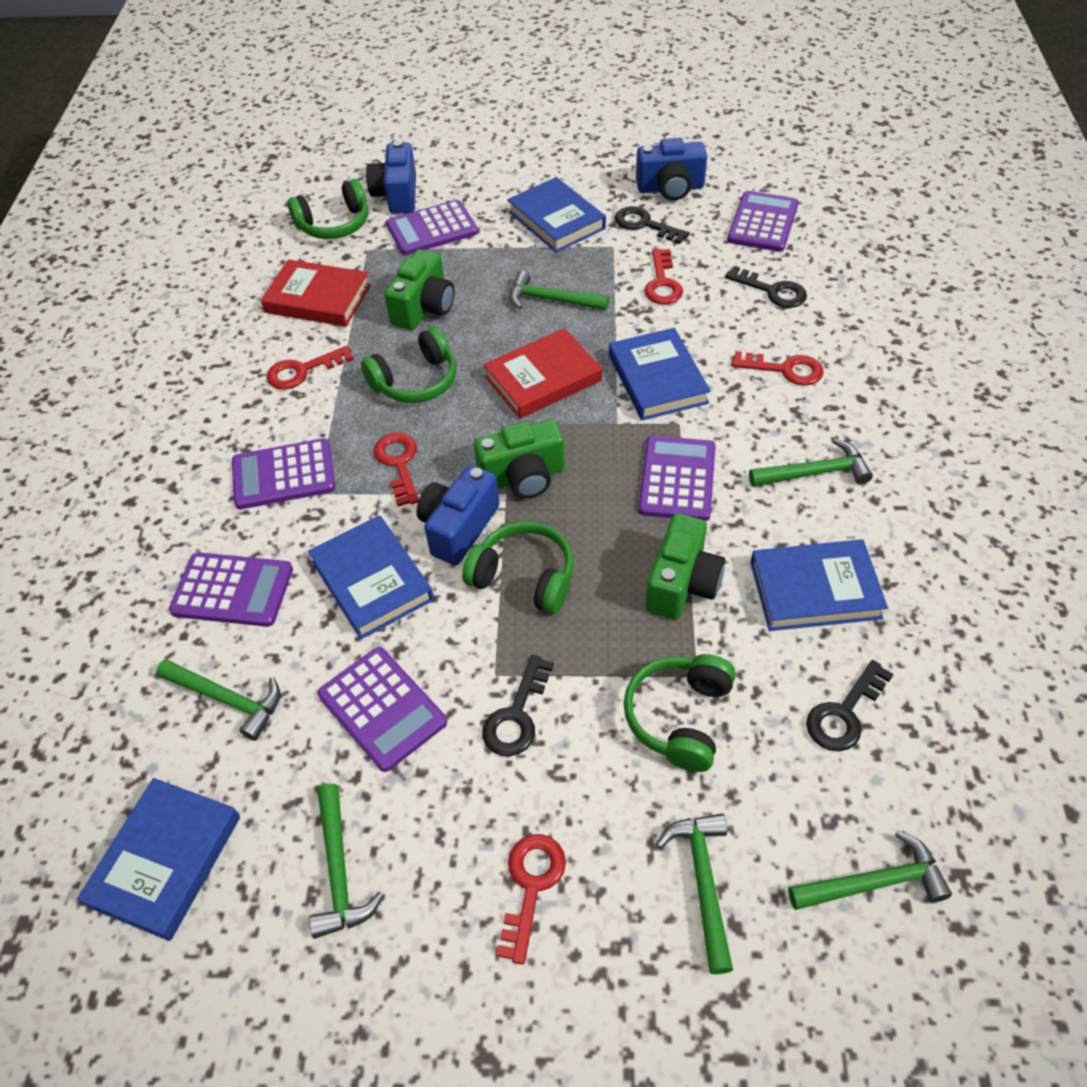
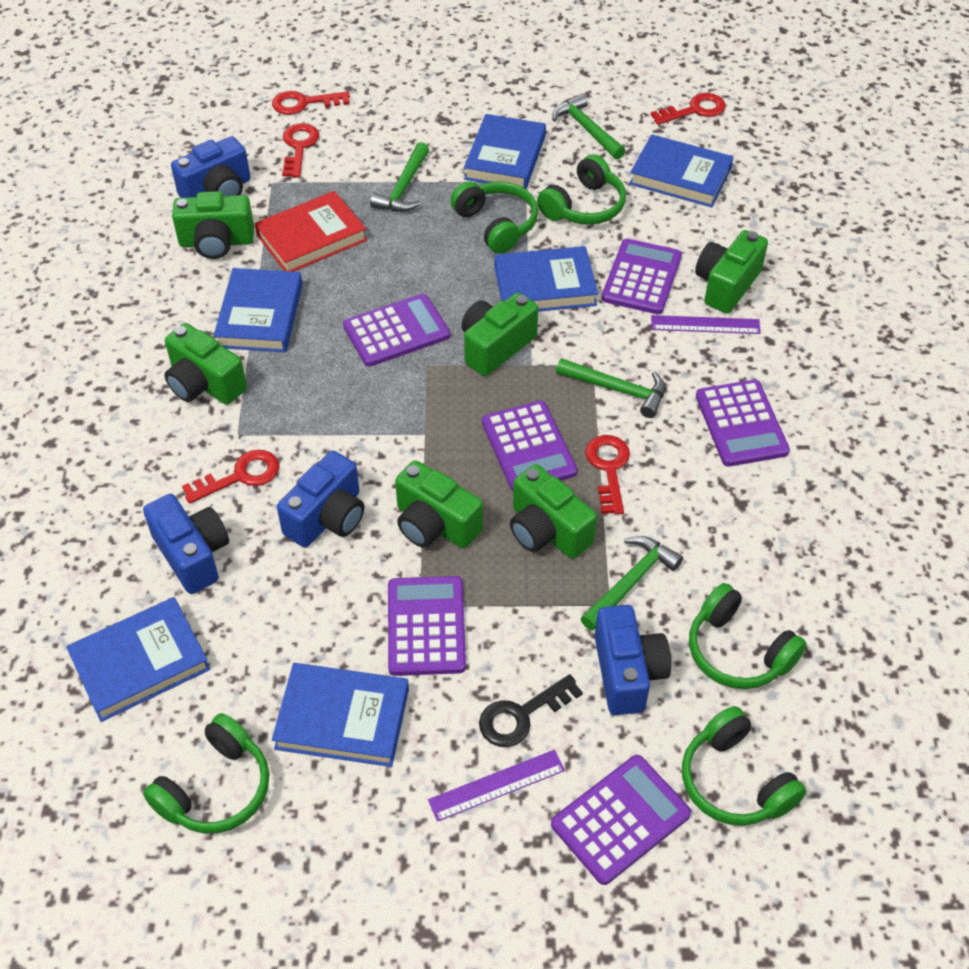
black key: [482,655,554,756] [615,206,689,244] [725,266,807,308] [806,660,894,751] = 4 -> [479,674,583,747] = 1
blue book: [77,778,240,941] [308,515,434,639] [507,177,606,253] [609,328,711,420] [750,539,888,631] = 5 -> [66,597,210,722] [214,268,303,352] [272,663,409,767] [464,114,546,189] [494,246,598,312] [629,134,734,207] = 6
blue camera: [366,140,416,214] [417,465,500,565] [636,138,707,200] = 3 -> [143,494,229,594] [171,136,250,198] [277,451,364,547] [595,605,671,715] = 4
green camera: [384,249,455,330] [474,419,565,499] [646,513,725,620] = 3 -> [165,323,247,405] [172,191,254,259] [395,460,483,548] [461,293,538,376] [510,464,597,559] [695,230,768,313] = 6
green hammer: [156,659,280,741] [309,784,384,939] [510,271,609,311] [656,813,733,974] [749,439,873,487] [788,830,952,910] = 6 -> [370,142,429,212] [552,94,625,159] [556,358,665,418] [581,536,683,631] = 4
green headphones: [287,179,368,239] [361,327,457,403] [462,521,573,614] [624,654,736,772] = 4 -> [143,713,269,833] [450,181,538,254] [537,154,626,225] [682,706,806,826] [689,583,806,689] = 5
purple ruler: none = 0 -> [428,750,565,822] [651,315,761,334] = 2
red book: [261,259,371,327] [483,328,602,419] = 2 -> [255,191,367,272] = 1

